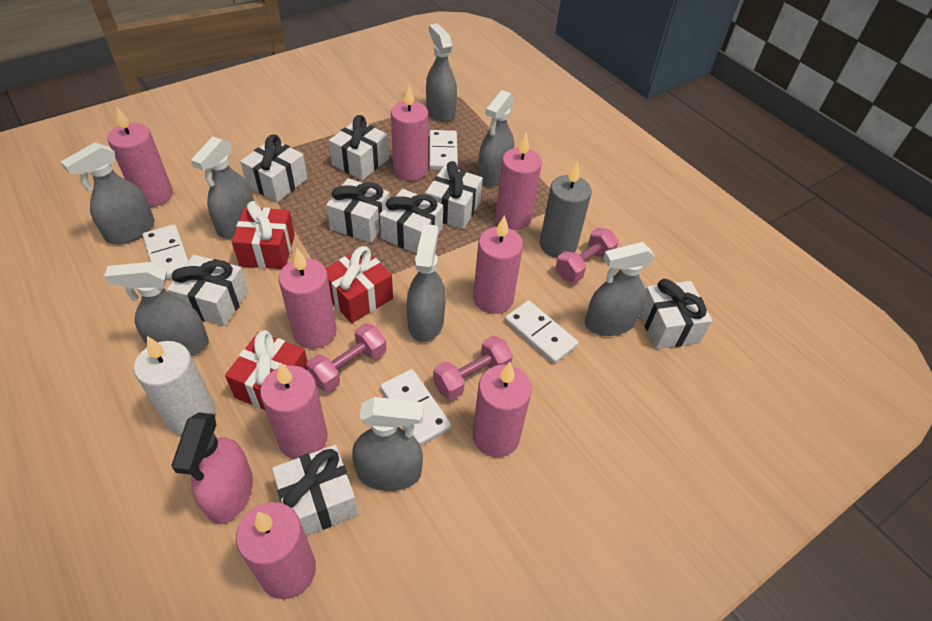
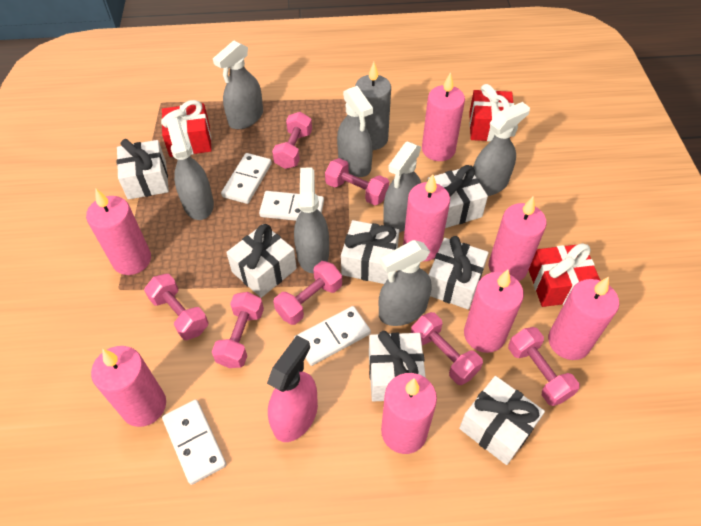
grey spray bottle: [61,142,154,244] [104,262,209,356] [191,137,254,239] [352,397,424,491] [407,224,446,342] [426,23,457,122] [478,90,514,186] [585,242,655,336] = 8 -> [166,118,214,220] [213,40,263,129] [294,167,329,273] [337,86,373,177] [379,240,431,326] [383,142,421,232] [473,102,530,196] = 7
pink dumbbell: [306,323,387,392] [433,336,513,400] [555,228,619,283] = 3 -> [144,274,209,340] [212,292,264,368] [272,112,312,169] [273,261,342,325] [325,158,389,205] [411,312,483,385] [508,327,580,406] = 7
white candle: [134,336,215,435] = 1 -> none = 0
white gift: [167,255,249,326] [240,134,308,202] [272,445,358,536] [326,178,390,243] [329,115,389,180] [380,189,443,254] [425,161,483,229] [640,279,712,349] = 8 -> [117,139,169,199] [226,224,297,298] [341,220,399,284] [369,331,426,401] [427,165,488,228] [428,236,489,309] [459,376,545,465] = 7

